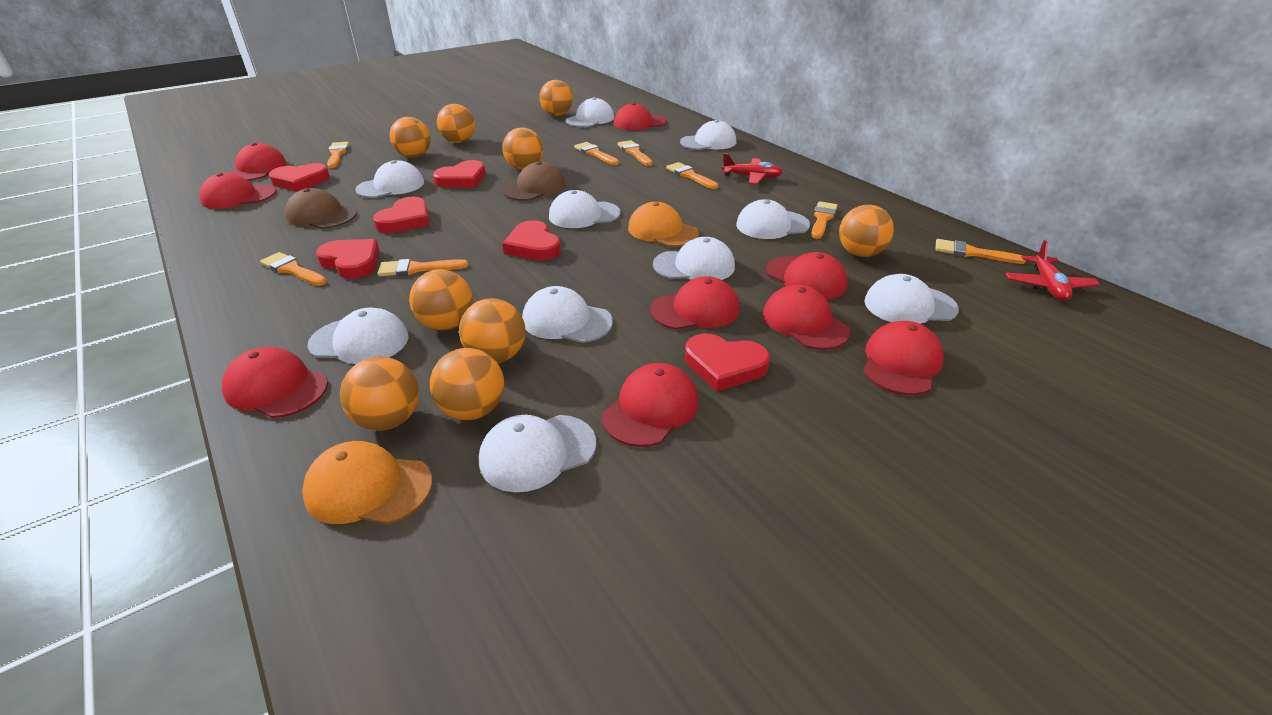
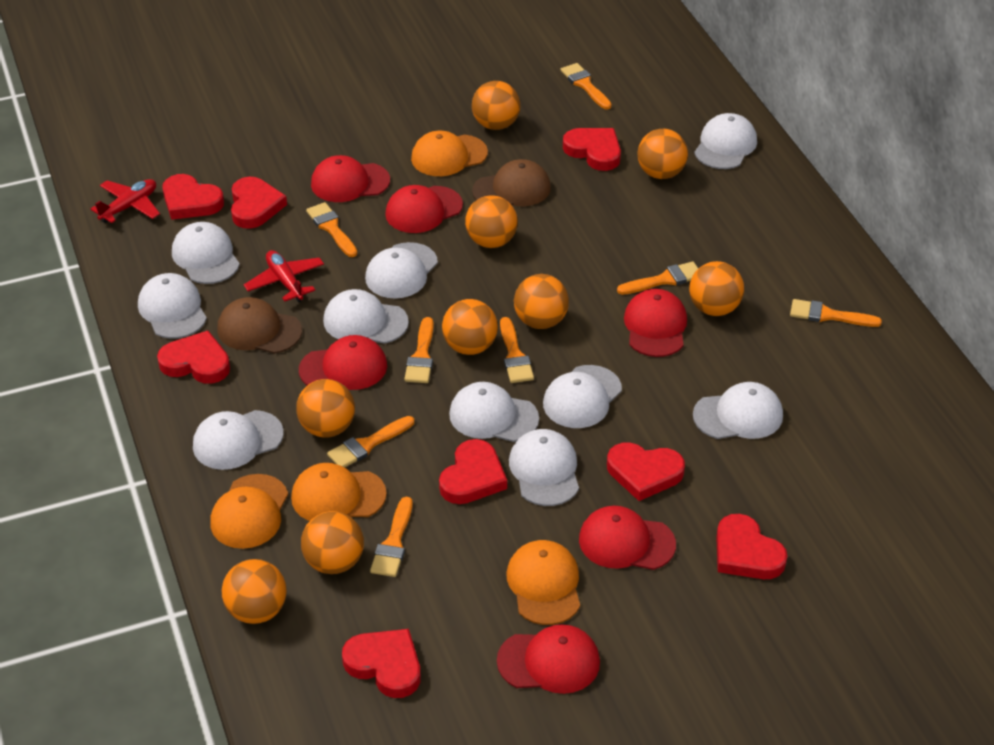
orange cap: [302,441,432,524] [628,202,699,247] = 2 -> [210,474,288,549] [291,463,387,521] [411,131,488,176] [507,540,580,625] = 4
red cap: [199,173,276,209] [222,347,328,418] [229,143,287,181] [602,363,699,447] [614,103,667,130] [650,276,739,330] [763,285,850,350] [766,252,848,300] [863,321,944,395] = 9 -> [299,335,387,390] [311,155,390,202] [385,185,463,233] [497,624,600,694] [579,506,676,570] [624,289,687,357] = 6
red heart: [269,163,330,192] [316,239,379,279] [373,197,429,233] [433,160,486,188] [502,220,561,261] [685,334,770,392] = 6 -> [157,331,230,384] [162,174,224,220] [231,177,287,229] [342,629,421,698] [439,439,507,504] [563,128,621,171] [607,443,685,501] [716,514,787,579] = 8

